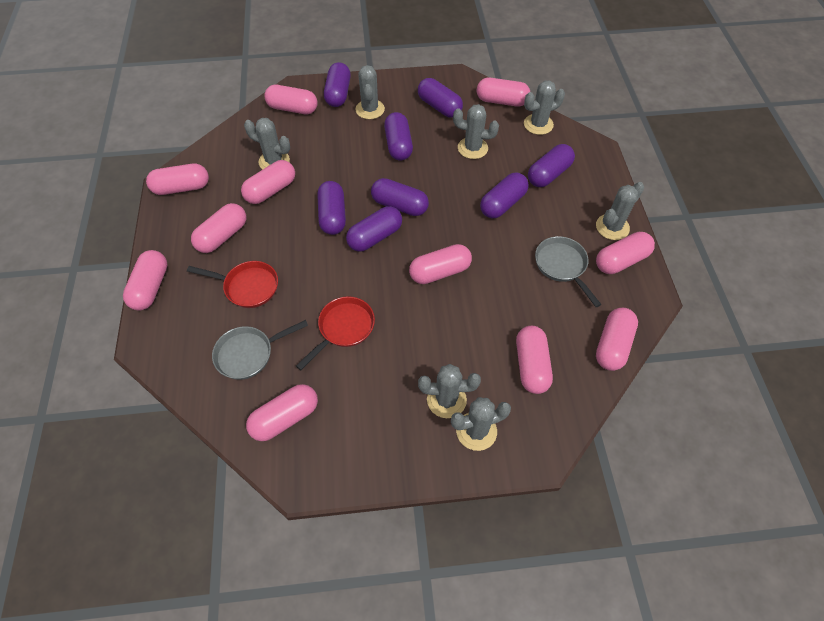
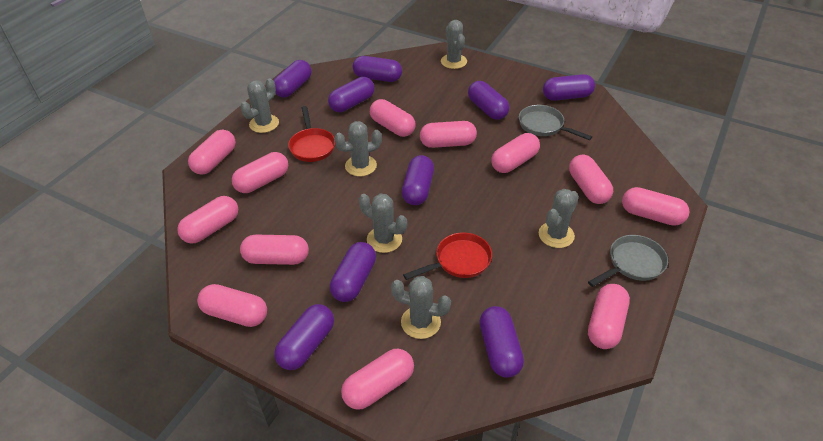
grey cactus: [244,118,290,169] [355,65,385,119] [418,364,481,418] [451,397,511,451] [453,104,499,159] [524,81,565,135] [596,182,644,240] = 7 -> [240,78,279,133] [334,121,382,176] [359,194,407,253] [391,276,451,339] [441,20,467,69] [539,189,579,248] = 6
pink capsule: [123,250,168,310] [146,164,209,195] [191,203,246,253] [241,160,295,204] [246,384,318,441] [264,85,318,114] [409,244,472,284] [477,78,530,106] [516,326,553,394] [596,232,655,274] [596,308,638,371] = 11 -> [177,196,238,244] [188,130,236,175] [197,284,267,327] [232,152,288,193] [240,235,309,265] [341,349,414,410] [370,99,415,137] [420,121,477,148] [491,133,540,173] [569,154,613,204] [588,284,630,349] [622,187,690,226] = 12
purple capsule: [317,181,346,235] [324,62,351,107] [346,206,402,252] [371,178,429,216] [384,112,413,160] [418,78,463,117] [480,172,529,219] [528,144,575,187] = 8 -> [273,60,312,98] [274,304,334,370] [328,77,375,112] [330,242,376,302] [353,56,402,82] [402,155,434,205] [468,81,509,120] [480,306,524,378] [543,74,595,101] = 9

